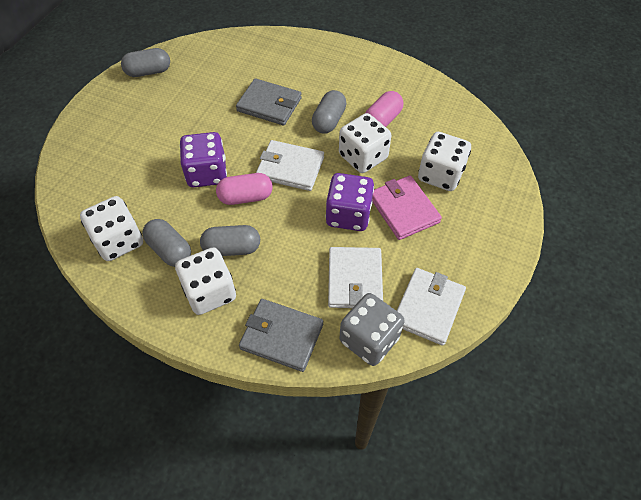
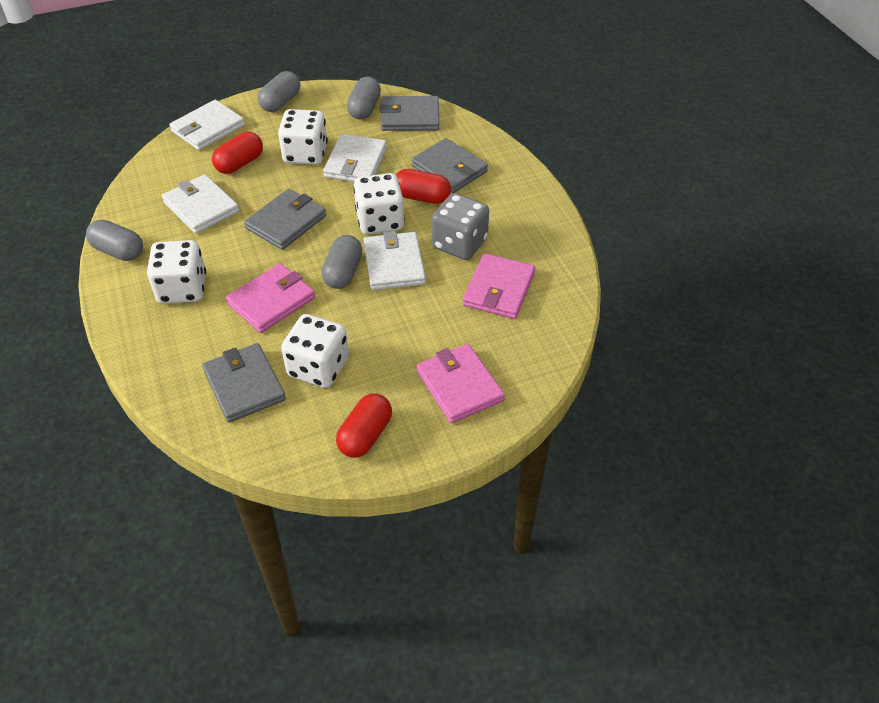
grey wallet: [236,78,302,125] [239,299,323,372] = 2 -> [202,343,286,423] [244,189,326,250] [380,96,439,131] [411,138,488,193] = 4
pink capsule: [216,173,273,205] [365,91,403,127] = 2 -> none = 0
pink wallet: [372,176,442,240] = 1 -> [226,263,315,333] [416,344,505,423] [463,253,536,319] = 3
purple dice: [180,132,227,188] [326,173,374,231] = 2 -> none = 0
red capsule: none = 0 -> [212,132,263,174] [336,394,392,458] [396,169,451,204] = 3
white wallet: [256,140,324,191] [328,247,383,308] [397,268,466,346] = 3 -> [162,174,239,234] [169,100,245,151] [323,134,387,182] [363,231,426,290] = 4

